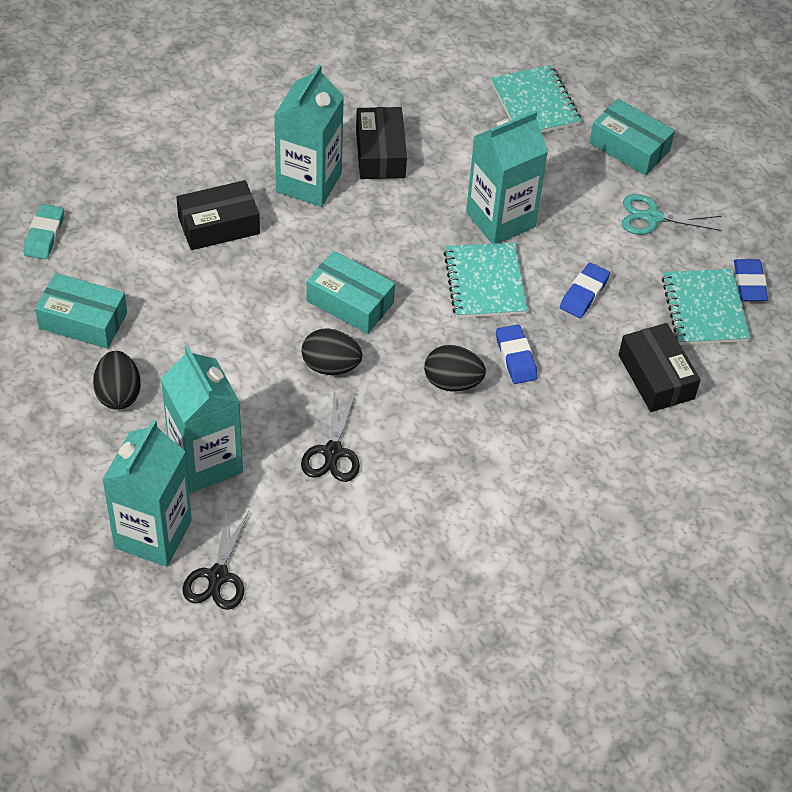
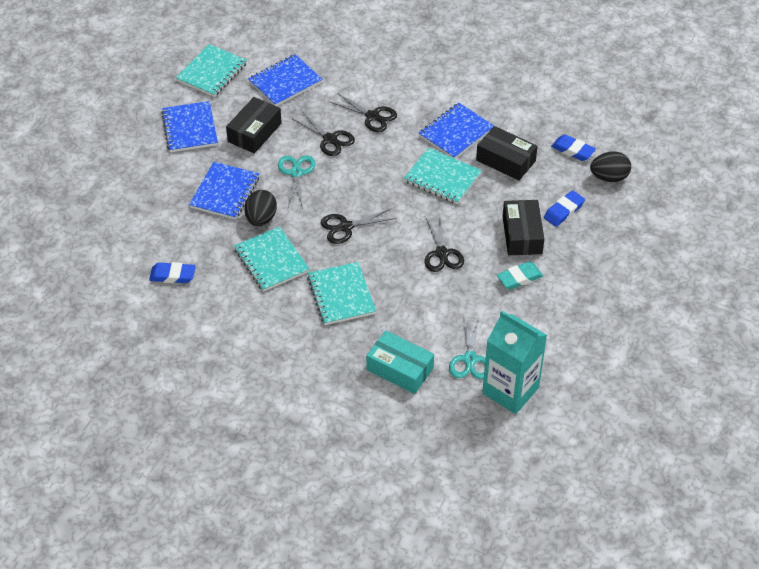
black egg: [93,351,141,410] [302,328,362,375] [424,345,486,392] = 3 -> [245,190,277,226] [590,151,631,182] = 2
black scissors: [182,508,249,610] [301,391,360,482] = 2 -> [293,111,355,156] [321,209,396,244] [330,93,397,132] [425,215,464,272] = 4
blue notebook: none = 0 -> [161,101,218,152] [189,162,259,220] [248,54,323,106] [419,103,494,159] = 4
turquoise box: [35,273,127,349] [307,251,395,334] [589,98,675,176] = 3 -> [366,330,434,394] = 1
turquoise carton: [102,420,192,567] [161,346,243,493] [274,65,344,207] [466,110,548,244] = 4 -> [482,311,547,414] = 1
turquoise notebook: [444,242,528,318] [491,65,581,133] [662,269,750,345] = 3 -> [176,44,247,97] [234,226,310,292] [307,262,376,325] [404,148,482,204] = 4
turquoise scissors: [622,194,722,235] = 1 -> [278,156,315,209] [449,315,486,379] = 2

